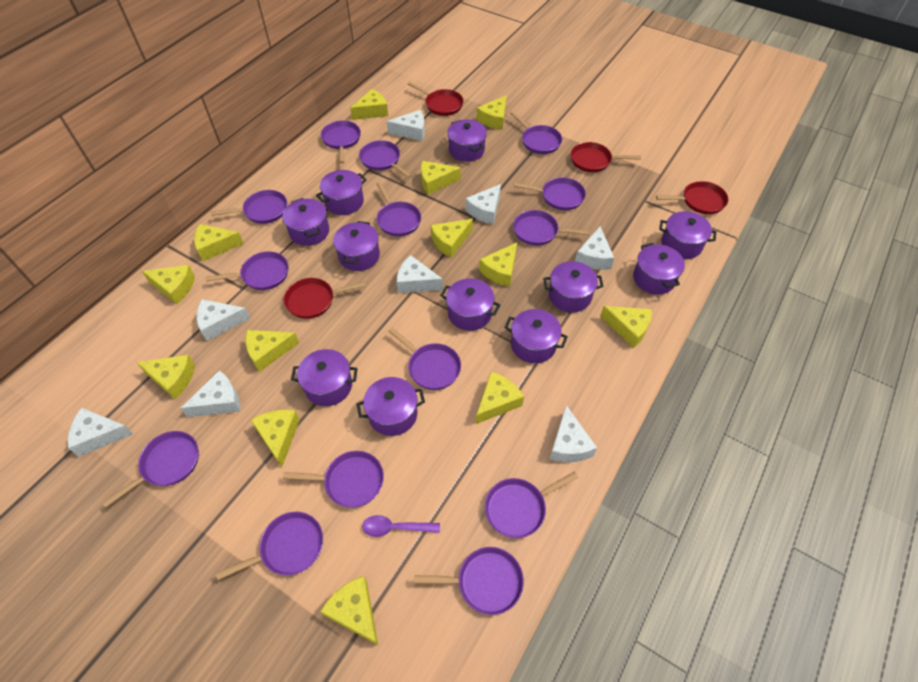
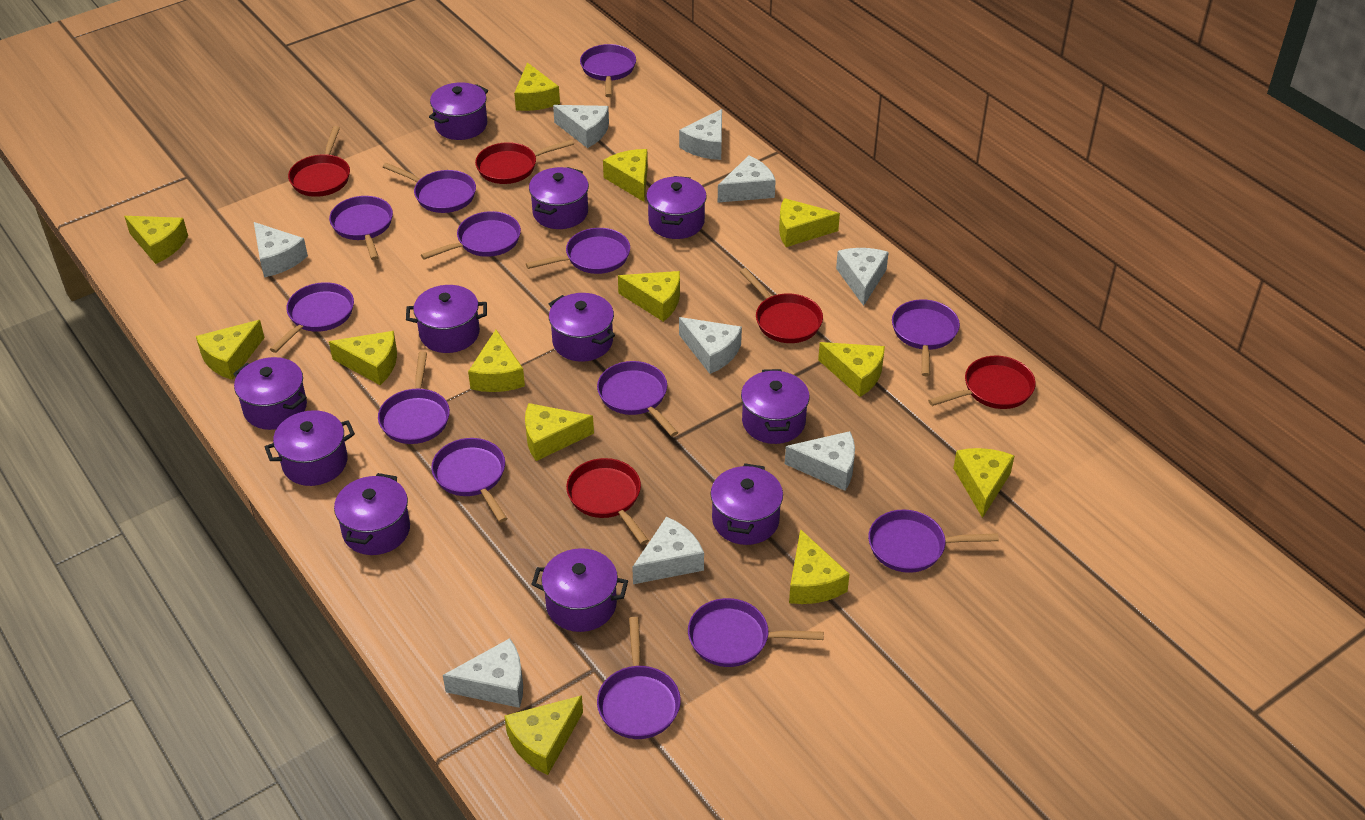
purple pan: [102,431,199,507] [206,251,289,290] [211,190,287,224] [216,512,323,580] [283,451,384,508] [321,120,361,164] [359,140,412,178] [376,182,421,236] [388,328,461,390] [414,547,524,615] [485,472,578,538] [510,111,562,154] [513,177,586,210] [513,210,590,245] = 14 -> [270,282,354,353] [329,196,393,260] [378,351,450,444] [383,163,476,213] [421,211,521,260] [431,438,508,523] [526,228,630,274] [580,44,636,97] [597,361,678,436] [597,617,681,739] [688,598,824,667] [868,510,999,573] [892,299,960,376] = 13
purple spoon: [362,515,440,537] = 1 -> none = 0
red pan: [284,278,366,319] [408,82,463,116] [571,142,641,172] [656,181,728,214] = 4 -> [288,126,350,197] [475,139,574,184] [566,458,649,545] [740,268,823,343] [928,356,1036,409] = 5
white cheese: [68,407,133,457] [181,370,240,417] [197,299,251,341] [387,110,425,141] [397,255,443,293] [465,184,501,224] [550,405,597,462] [575,227,614,270] = 8 -> [254,222,308,277] [443,638,523,708] [553,105,609,148] [632,516,704,584] [679,109,722,160] [679,317,742,374] [718,155,776,202] [785,431,855,491] [836,248,889,306] = 9

